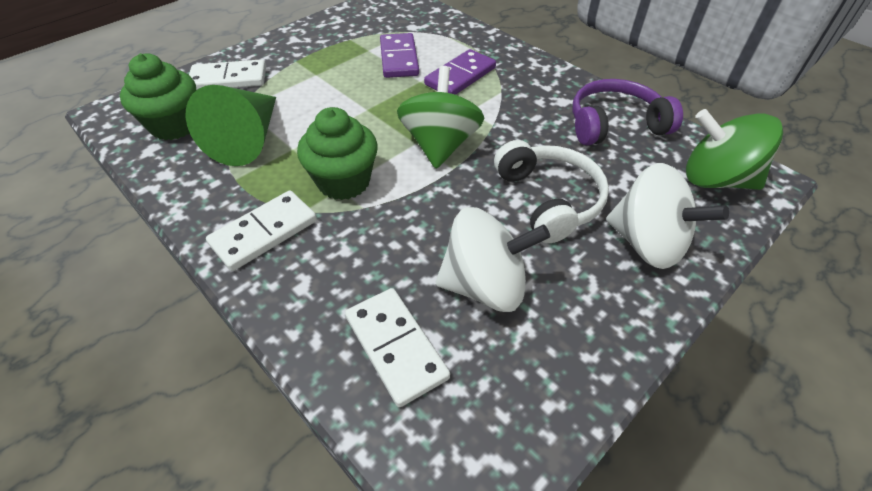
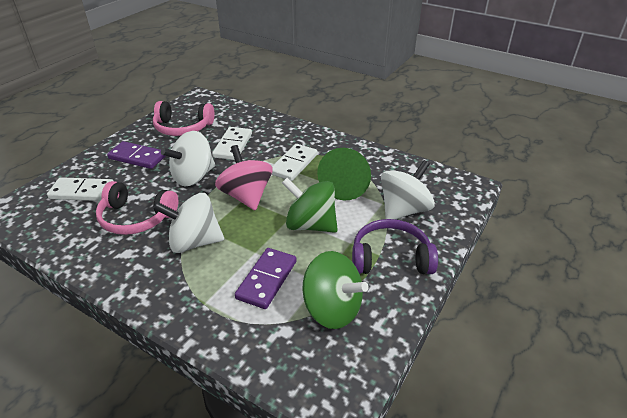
green cupcake: [120,53,196,140] [297,107,378,200] = 2 -> none = 0
pink headphones: none = 0 -> [96,181,178,235] [153,101,215,136] = 2
pink spinning top: none = 0 -> [215,145,273,210] = 1
white headphones: [494,140,609,243] = 1 -> none = 0
white spinning top: [436,207,550,312] [606,163,729,269] = 2 -> [153,193,224,253] [161,131,215,186] [381,160,435,219] = 3

